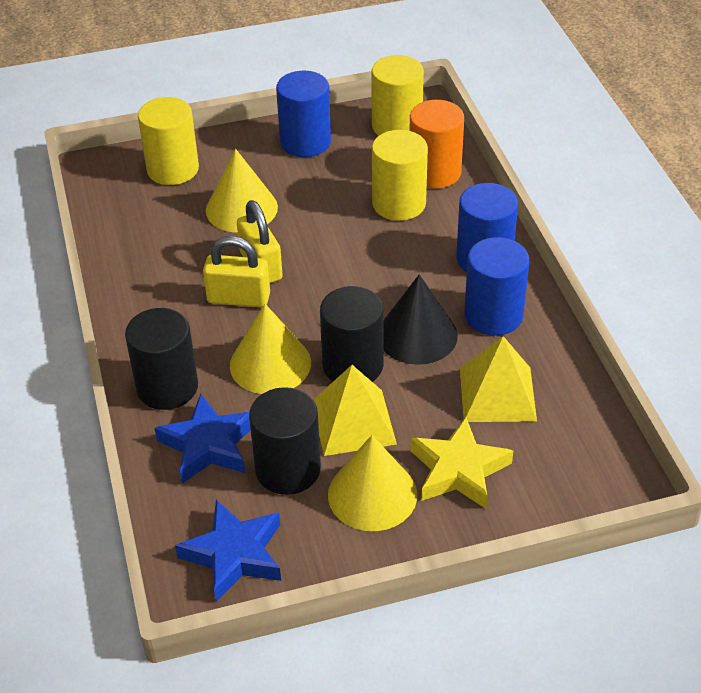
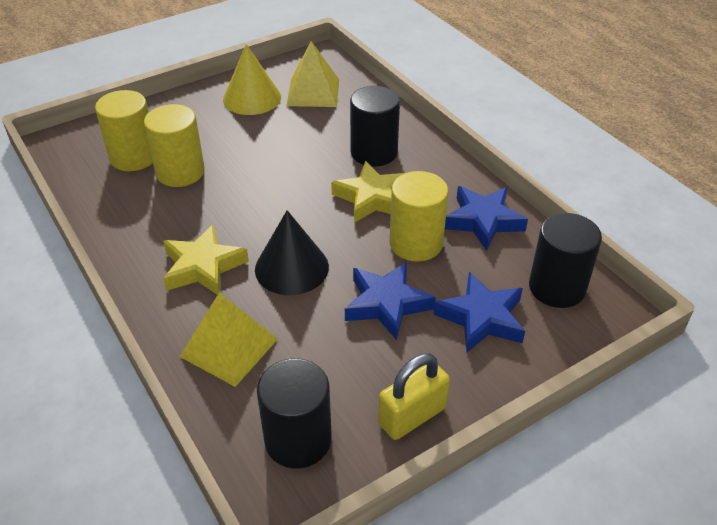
blue cylinder: [276,71,331,157] [456,183,518,272] [464,237,529,336] = 3 -> none = 0
blue star: [154,394,251,484] [175,500,281,602] = 2 -> [345,262,436,340] [434,272,525,352] [445,186,528,251] = 3
orange cylinder: [410,100,464,189] = 1 -> none = 0
yellow cone: [206,149,278,233] [230,304,311,394] [328,435,417,531] = 3 -> [223,44,281,115] = 1
yellow padlock: [203,236,270,308] [237,200,283,283] = 2 -> [378,353,450,440] = 1
yellow star: [410,417,513,509] = 1 -> [163,225,249,295] [331,161,405,223] = 2

